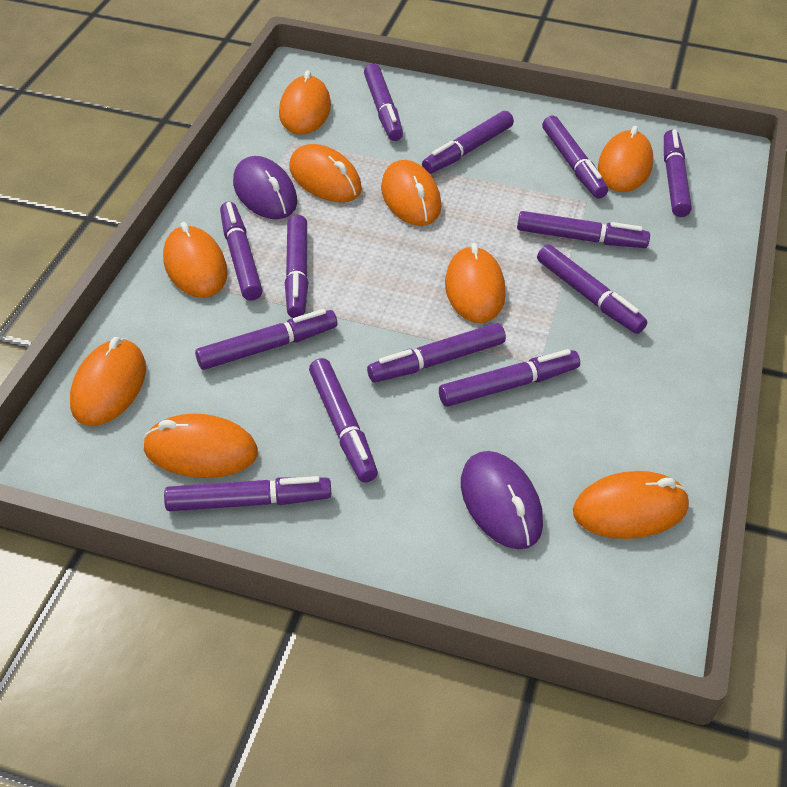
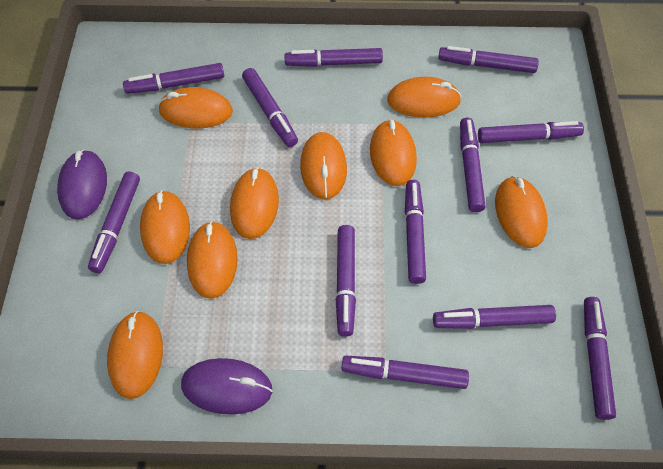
purple marker: [164,476,331,511] [195,309,337,370] [220,202,263,300] [285,215,308,318] [309,358,378,483] [364,63,403,141] [367,323,506,383] [422,111,514,174] [439,349,580,407] [517,211,650,248] [537,244,648,334] [542,116,608,198] [664,130,692,217] = 13 -> [88,171,140,273] [123,63,224,94] [242,68,298,147] [284,48,383,67] [336,225,356,336] [341,356,469,389] [405,180,426,284] [433,305,556,329] [438,46,539,73] [460,117,486,212] [478,121,584,143] [584,297,616,420] = 12

